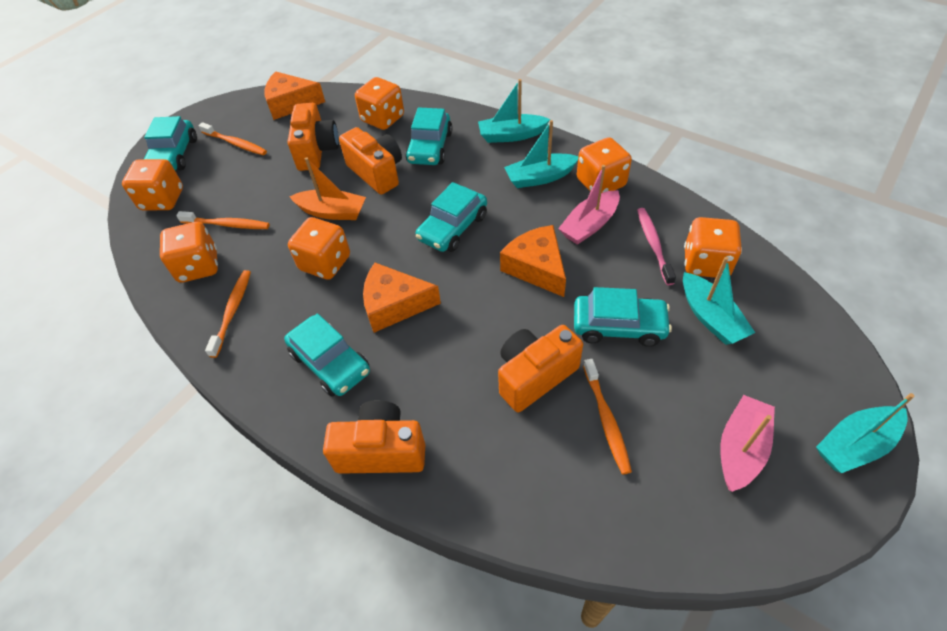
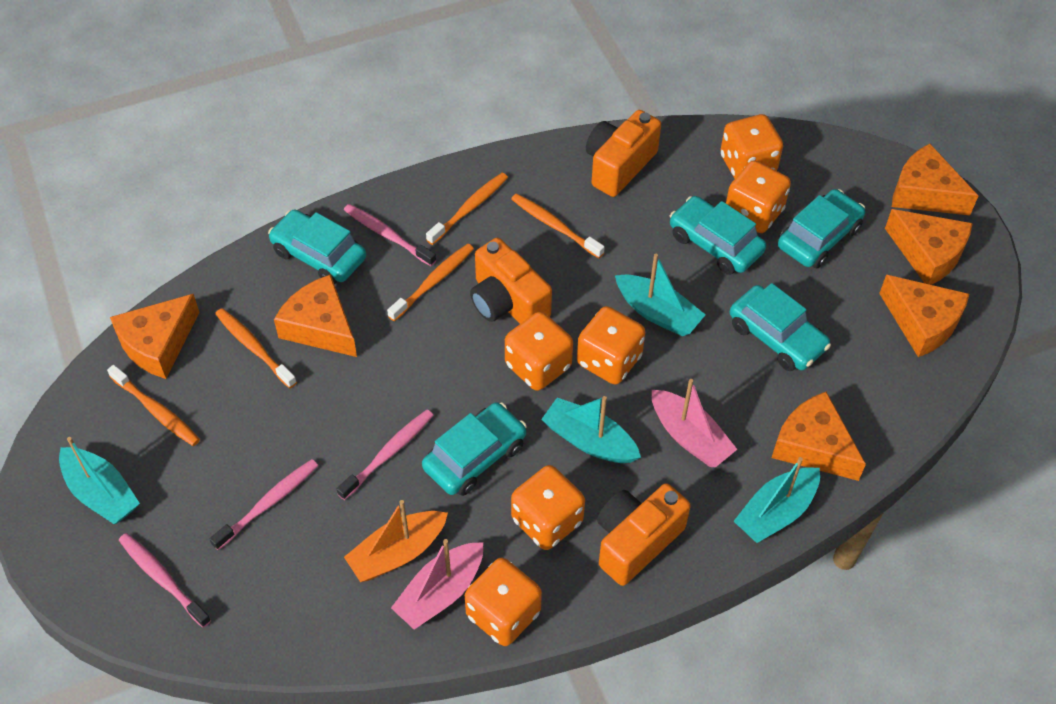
orange camera: [288,103,339,171] [323,400,425,474] [339,127,402,195] [498,325,583,412] = 4 -> [470,238,552,324] [586,110,661,197] [597,483,691,586] = 3
orange cheese: [265,71,325,120] [363,263,441,333] [500,225,566,297] = 3 -> [110,294,200,379] [274,274,357,357] [772,392,866,481] [879,275,969,357] [885,209,973,285] [892,144,978,215] = 6
orange toothbrush: [176,211,270,229] [198,122,267,155] [205,270,251,358] [583,359,632,474] = 4 -> [107,365,200,446] [215,308,297,388] [387,244,474,321] [426,173,508,245] [511,193,605,258] = 5
pink toothbrush: [637,208,676,285] = 1 -> [119,533,211,628] [210,459,318,550] [337,410,434,500] [344,204,436,266] = 4

